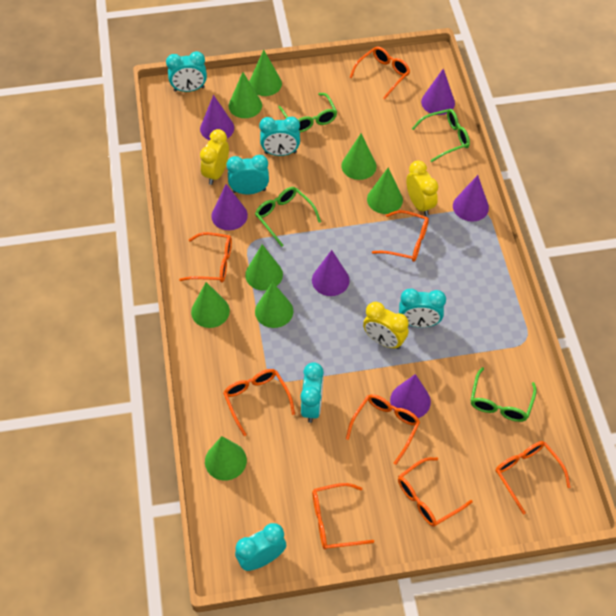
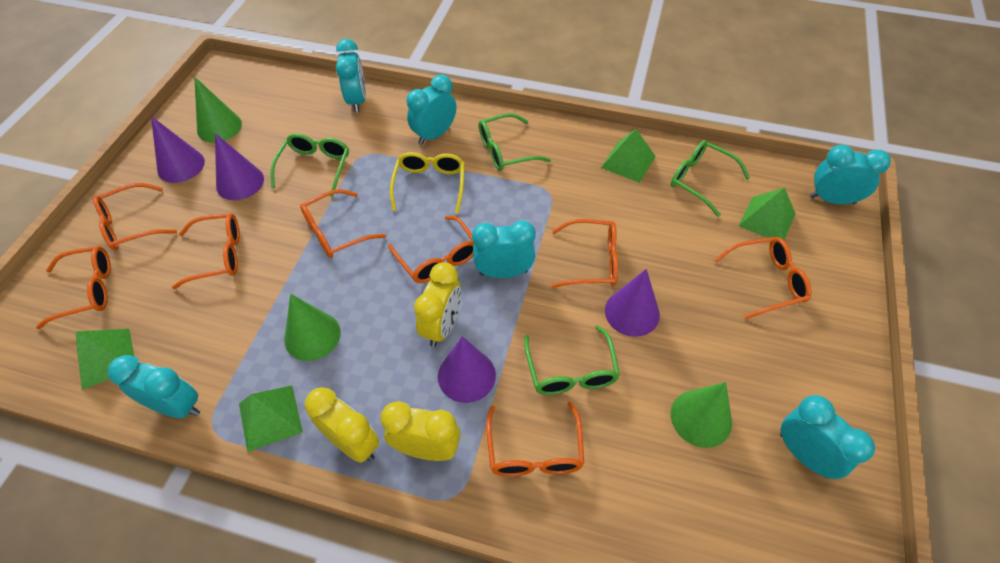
green cone: [191,282,230,328] [205,436,247,481] [229,72,262,118] [245,244,283,291] [249,50,282,96] [255,282,293,328] [341,134,377,180] [367,168,403,214] = 8 -> [194,77,242,143] [284,294,341,361] [671,382,732,448] = 3
green pyramid: none = 0 -> [76,329,134,390] [239,386,303,452] [601,129,656,183] [739,187,796,240] = 4
purple cone: [200,95,234,140] [211,184,248,230] [312,250,350,296] [390,374,431,418] [421,69,455,115] [453,175,489,222] = 6 -> [151,116,205,183] [215,133,264,200] [438,336,496,403] [605,269,660,337] = 4
yellow glasses: none = 0 -> [390,152,465,214] = 1

